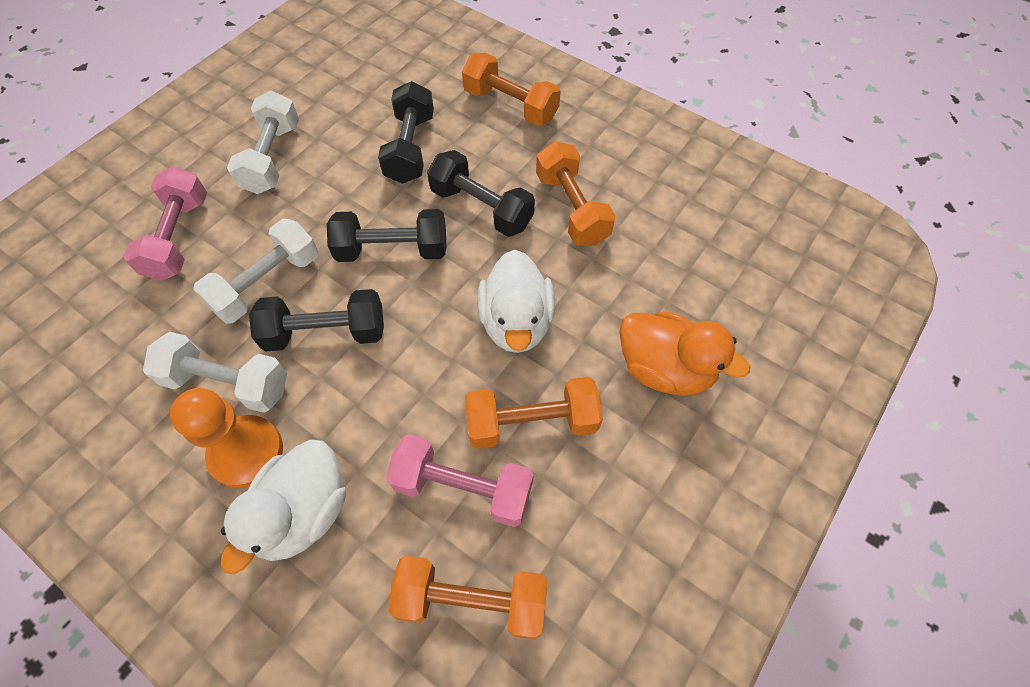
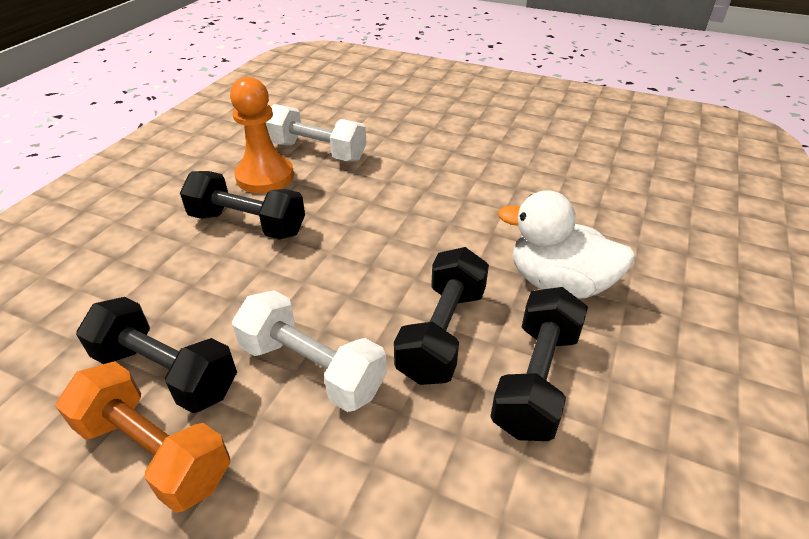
orange duck: [619,311,750,396] = 1 -> none = 0
orange dumbbell: [388,556,547,639] [462,53,561,126] [465,377,603,449] [536,141,616,246] = 4 -> [55,361,231,513] = 1
pink dumbbell: [123,166,207,281] [386,434,534,527] = 2 -> none = 0
white duck: [221,440,346,574] [477,249,555,353] = 2 -> [498,190,636,298] = 1
white dumbbell: [143,332,287,413] [193,219,318,324] [227,91,299,194] = 3 -> [232,290,387,412] [265,104,367,162] = 2

